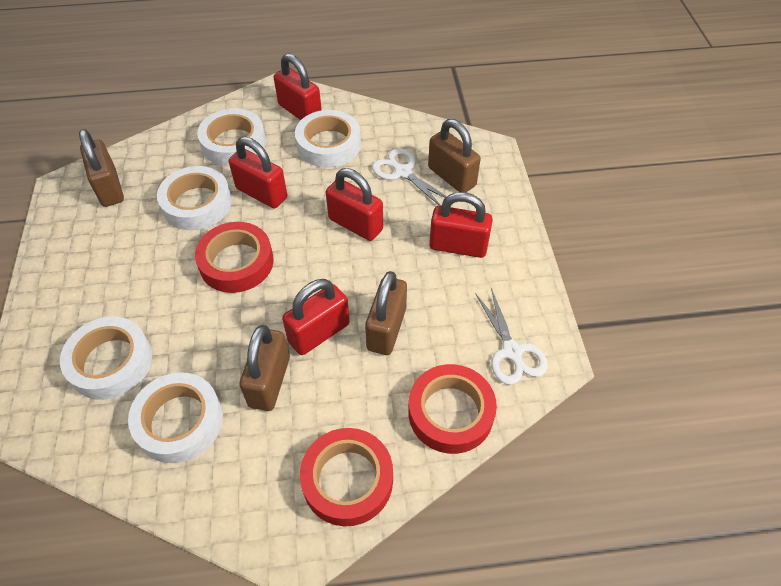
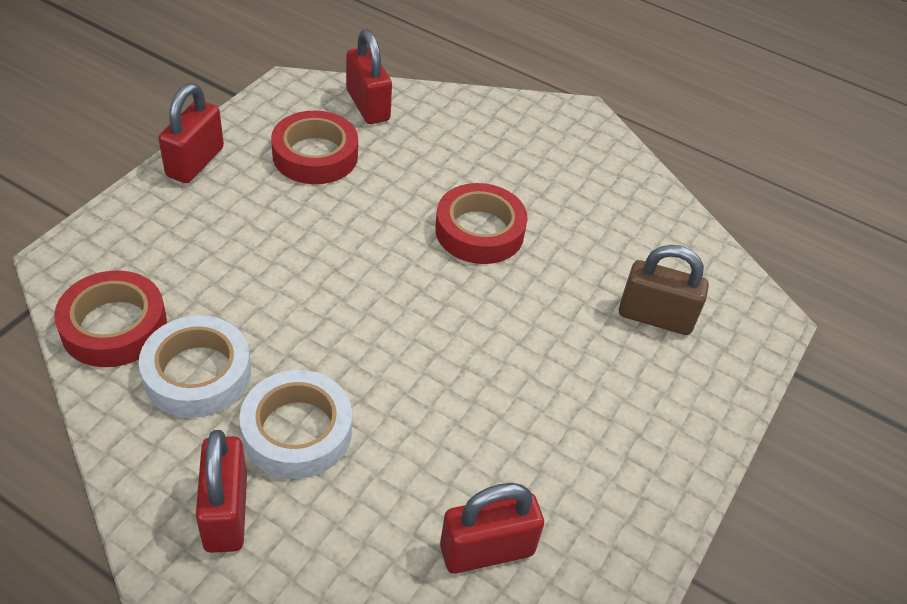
brown padlock: [79,129,124,207] [239,325,290,411] [365,271,407,355] [428,119,481,192] = 4 -> [619,245,709,335] = 1
red padlock: [229,137,287,208] [274,53,322,120] [282,279,350,355] [326,168,383,241] [429,192,493,258] = 5 -> [158,83,224,183] [196,430,247,553] [346,29,392,124] [440,483,544,574] = 4
white scissors: [372,148,447,206] [475,288,548,385] = 2 -> none = 0
white tape: [60,317,152,400] [128,372,223,463] [157,166,232,230] [197,108,266,166] [295,110,361,168] = 5 -> [139,315,251,418] [239,370,352,479] = 2

